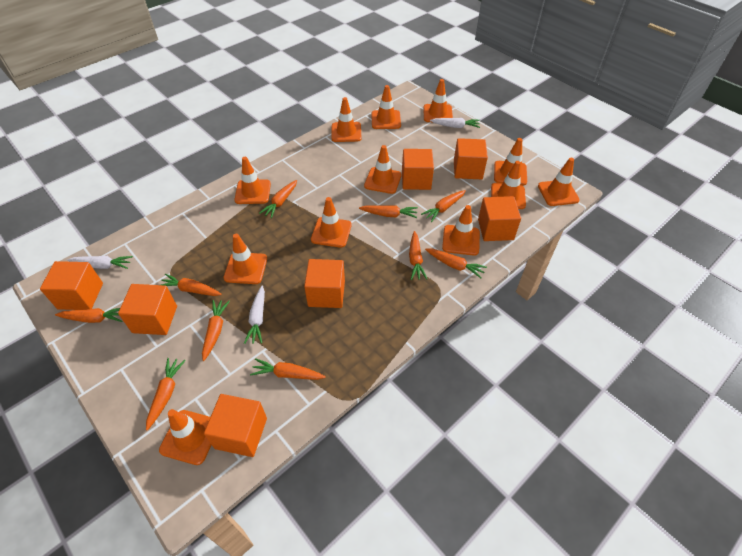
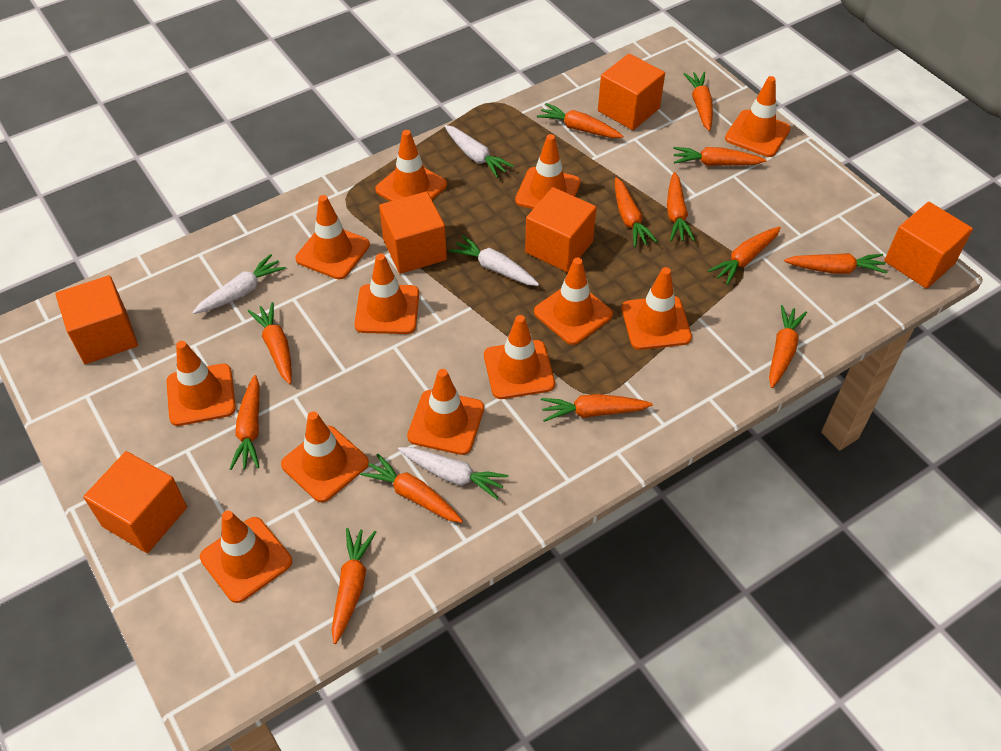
orange carrot: [55,308,123,323] [146,358,186,430] [161,274,222,296] [202,300,230,361] [250,358,326,380] [259,180,297,218] [359,205,418,218] [409,231,427,280] [421,190,466,222] [425,248,487,278] = 10 -> [230,375,260,470] [248,302,292,384] [332,528,376,644] [360,453,463,523] [537,103,623,138] [541,394,653,422] [615,177,658,247] [667,172,695,241] [673,147,766,166] [683,72,713,131] [708,227,781,285] [769,305,807,388] [784,253,887,274] = 13
orange cube: [40,261,103,310] [118,284,177,335] [204,394,267,457] [304,259,345,308] [402,149,434,190] [454,138,488,179] [478,196,521,241] = 7 -> [56,275,138,364] [84,451,187,553] [379,191,447,274] [525,187,597,272] [598,54,665,130] [884,202,973,289] = 6
white carrot: [67,256,133,269] [244,286,265,344] [430,118,480,128] = 3 -> [193,254,286,314] [398,447,508,499] [445,125,514,178] [449,235,539,286] = 4

